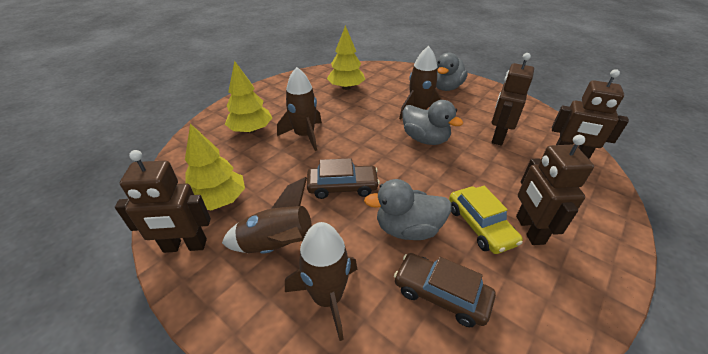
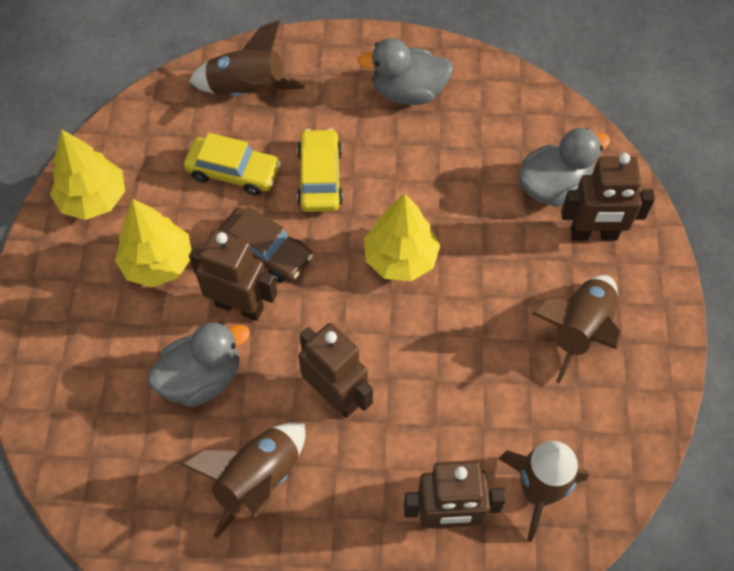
brown car: [307,158,380,199] [394,253,496,327] = 2 -> [218,207,313,283] = 1
yellow car: [449,186,523,254] = 1 -> [184,133,281,196] [297,128,343,212] = 2

